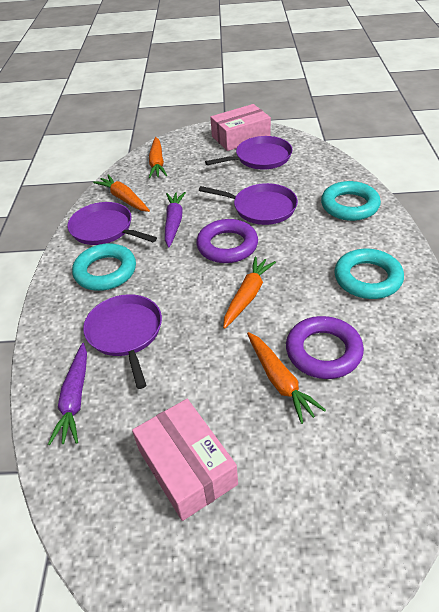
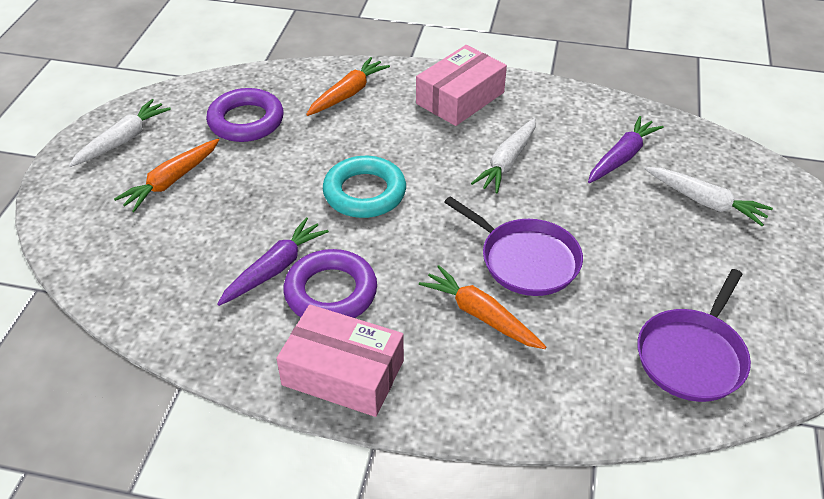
orange carrot: [93,175,150,212] [149,137,167,178] [223,256,276,329] [247,332,326,424] = 4 -> [114,139,219,212] [306,57,390,116] [419,265,546,349] = 3
purple pan: [68,202,157,245] [83,294,162,389] [199,183,298,225] [205,136,292,170] = 4 -> [444,196,583,296] [637,269,751,402] = 2
turquoise ring: [72,243,136,291] [321,181,381,221] [334,249,404,299] = 3 -> [323,156,406,218] = 1
white carrot: none = 0 -> [69,99,171,167] [471,118,536,193] [645,167,773,226] = 3

